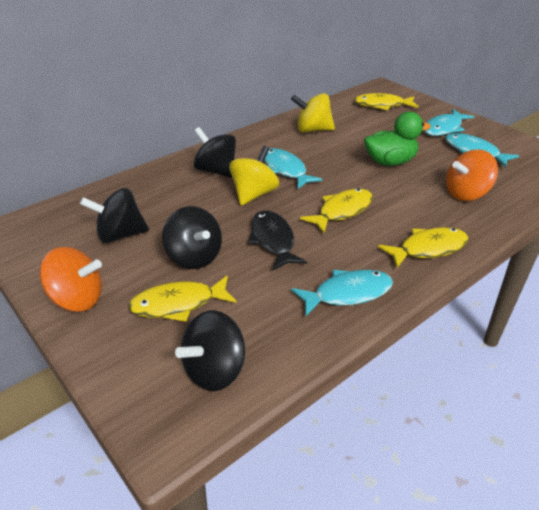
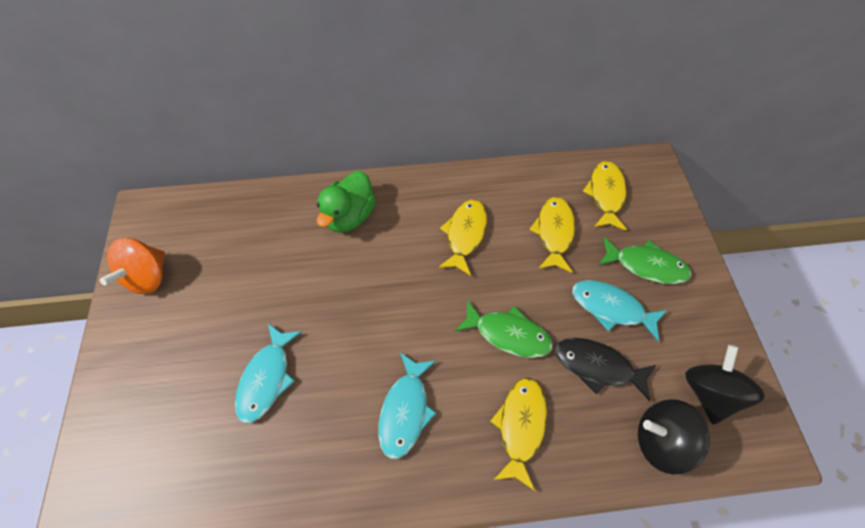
black spinning top: [80,188,149,243] [162,206,222,269] [175,310,245,391] [193,127,236,178] = 4 -> [638,399,710,474] [685,345,765,424] = 2
green fish: none = 0 -> [455,300,553,358] [599,237,692,284] = 2
orange spinning top: [40,247,102,312] [446,149,498,201] = 2 -> [100,238,165,294] = 1
turquoise fish: [265,148,322,189] [291,270,393,316] [424,109,474,136] [445,133,519,167] = 4 -> [235,323,302,423] [378,352,436,459] [572,280,667,342] = 3
yellow spinning top: [229,146,279,205] [291,93,335,133] = 2 -> none = 0

